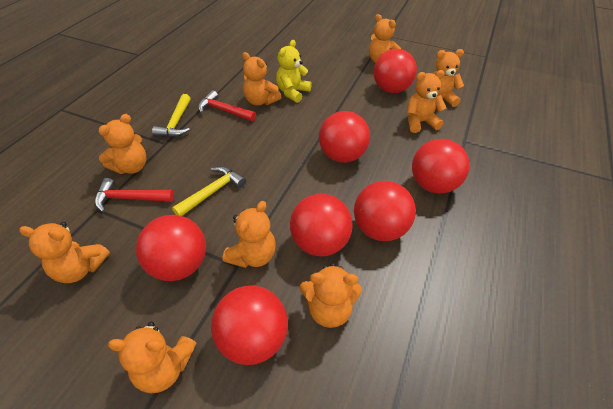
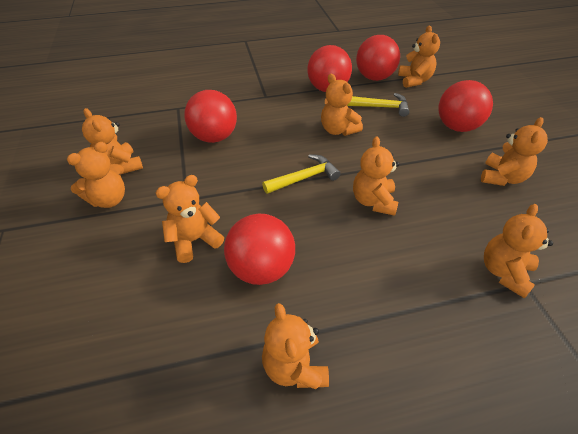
red ball: [136,215,206,281] [211,286,288,365] [290,194,353,256] [319,111,370,163] [354,181,416,241] [373,49,417,93] [412,139,470,194] = 7 -> [184,90,237,143] [224,214,295,285] [307,45,352,92] [356,35,400,81] [438,80,493,132] = 5
red hammer: [95,178,174,213] [198,90,256,121] = 2 -> none = 0
yellow teddy bear: [276,40,312,103] = 1 -> none = 0

